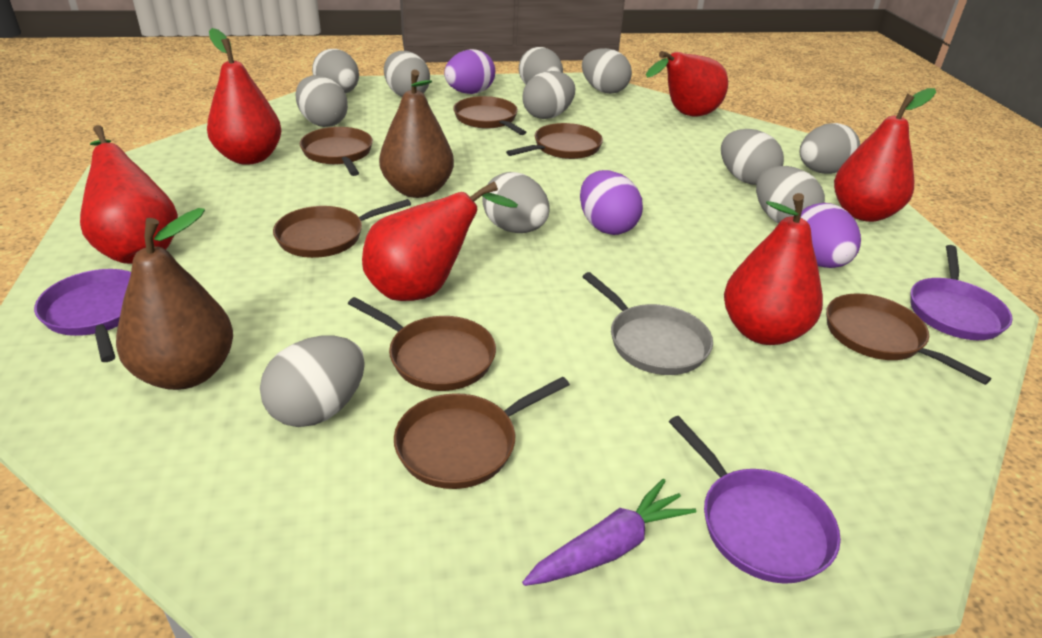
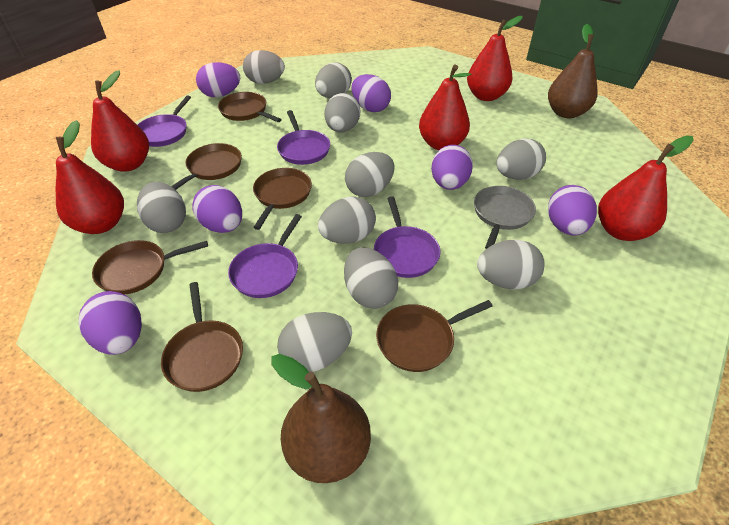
brown pan: [273,199,411,258] [300,127,373,176] [348,297,496,391] [394,377,570,489] [453,96,526,135] [506,123,603,159] [826,294,991,385] = 7 -> [92,240,208,294] [161,282,243,392] [171,143,242,190] [218,92,282,122] [253,168,312,230] [376,300,493,372] = 6
grey egg: [260,335,365,427] [295,75,348,127] [312,49,359,94] [384,51,430,97] [482,172,550,233] [519,47,563,85] [523,71,575,119] [582,48,632,94] [721,129,784,185] [756,166,825,224] [799,123,860,174] = 11 -> [137,182,186,233] [243,50,285,84] [277,312,352,372] [315,62,352,98] [318,197,376,244] [324,93,360,132] [344,247,398,309] [345,152,395,197] [477,240,544,289] [496,138,546,180] = 10
purple carrot: [522,479,696,586] = 1 -> none = 0
purple egg: [444,49,495,94] [580,170,643,235] [800,203,861,268] = 3 -> [78,291,142,355] [192,185,242,233] [196,62,240,97] [352,74,391,112] [431,145,473,190] [548,185,597,235] = 6
purple pan: [34,269,131,362] [669,416,841,584] [911,245,1013,340] = 3 -> [138,95,191,147] [228,214,302,298] [277,110,330,165] [374,196,440,278] = 4
red pear: [80,125,178,264] [207,28,281,165] [362,182,518,301] [646,51,728,117] [724,193,823,345] [834,88,936,222] = 6 -> [56,120,124,234] [91,70,149,172] [419,65,472,150] [467,16,523,101] [598,136,694,241] = 5

